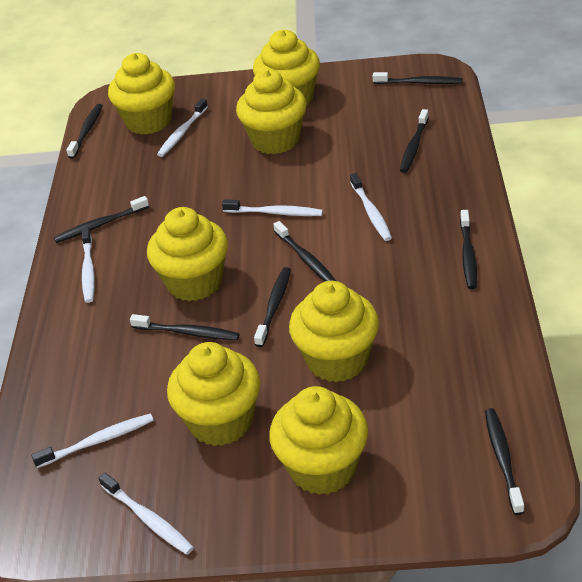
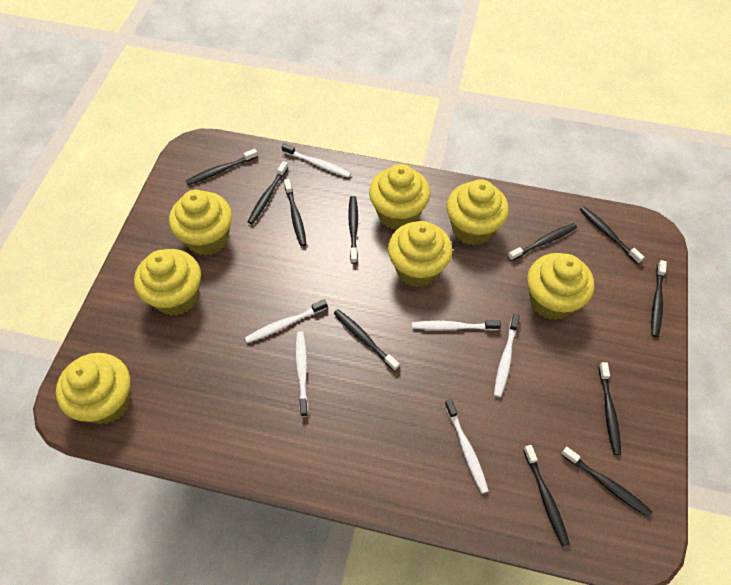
black toothbrush: [54,196,149,243] [66,104,103,159] [130,314,239,340] [254,267,291,347] [273,221,336,281] [373,72,463,84] [400,109,429,173] [460,210,477,289] [485,408,524,515] = 9 -> [186,149,258,185] [248,161,288,224] [284,179,307,247] [333,309,400,371] [348,196,358,264] [508,223,577,261] [523,445,570,547] [561,447,653,517] [579,206,644,264] [599,362,621,455] [651,260,667,337] = 11

